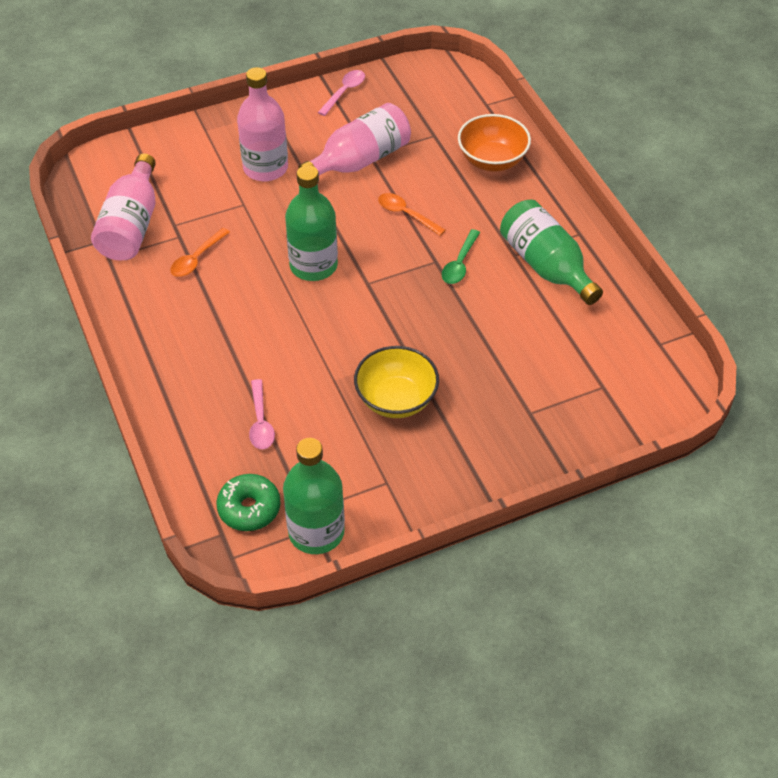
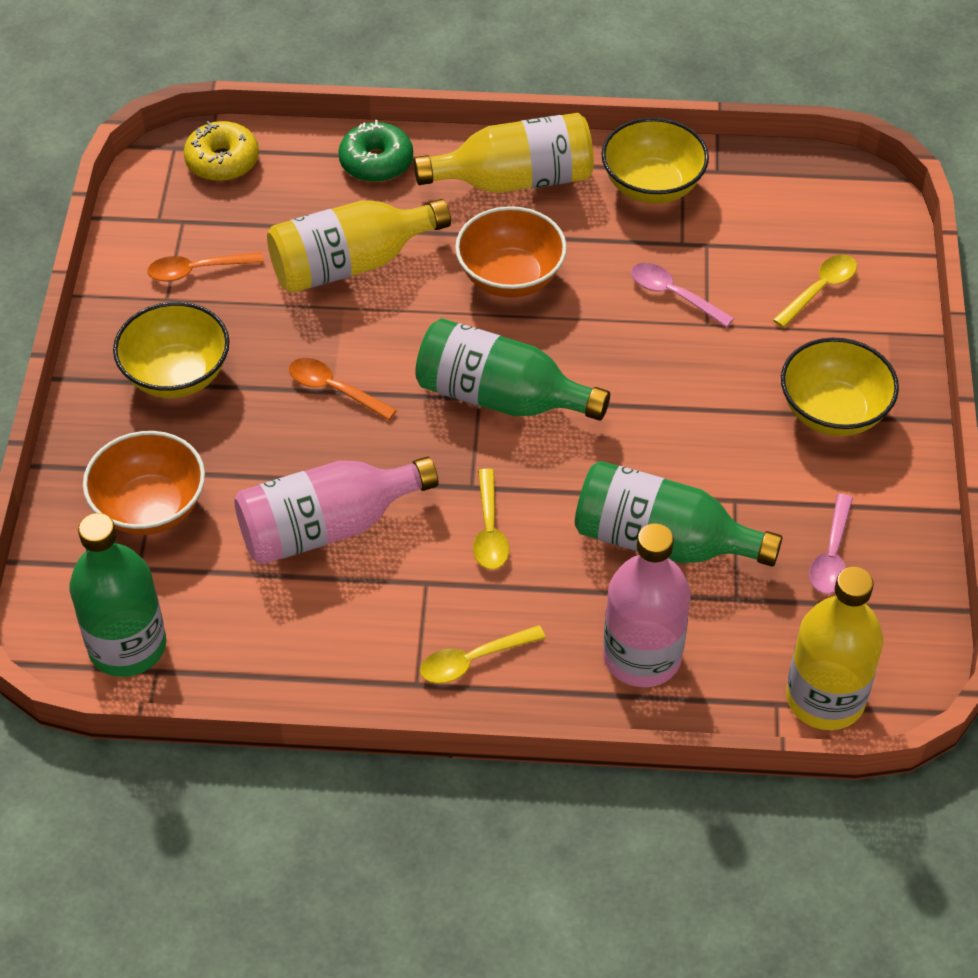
green spoon: [442,229,480,284] = 1 -> none = 0
orange bowl: [458,114,531,172] = 1 -> [83,431,205,535] [455,206,567,297] = 2
pink bottle: [91,153,156,260] [237,67,288,181] [298,103,411,175] = 3 -> [234,457,438,565] [603,524,691,687] = 2
yellow bottle: none = 0 -> [267,199,451,293] [414,113,594,193] [786,567,883,730] = 3
yellow bowl: [354,346,439,418] = 1 -> [113,302,229,398] [601,118,709,204] [781,338,899,436] = 3
yellow donut: none = 0 -> [184,121,259,181] = 1
yellow spoon: none = 0 -> [420,625,546,684] [473,469,509,570] [773,254,857,328] = 3

